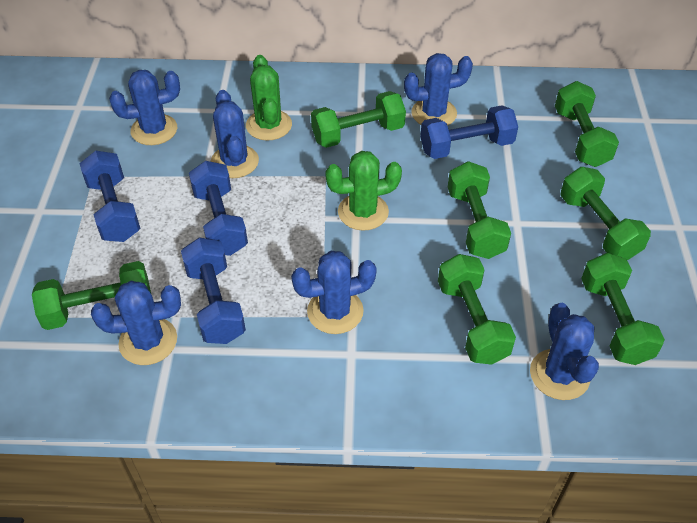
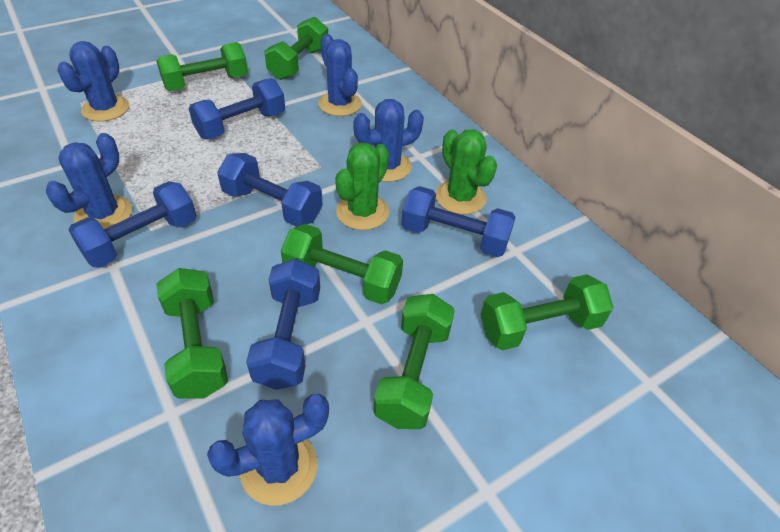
blue cactus: [91,281,181,365] [109,70,180,145] [210,90,259,178] [291,251,377,334] [404,53,473,126] [530,303,599,400] = 6 -> [46,133,132,229] [57,41,129,121] [207,394,329,506] [318,34,362,116] [353,99,424,182] = 5
blue dumbbell: [79,151,141,242] [181,237,246,344] [189,161,248,256] [420,105,518,159] = 4 -> [69,181,197,268] [189,78,285,139] [217,153,323,227] [246,259,320,390] [401,186,516,257] = 5
green dumbbell: [32,261,151,330] [311,91,406,148] [438,254,516,365] [448,161,511,259] [555,81,619,167] [560,167,651,260] [581,253,665,365] = 7 -> [156,42,248,91] [156,268,228,398] [264,17,328,80] [281,224,403,305] [373,294,455,429] [480,274,614,350] = 6

